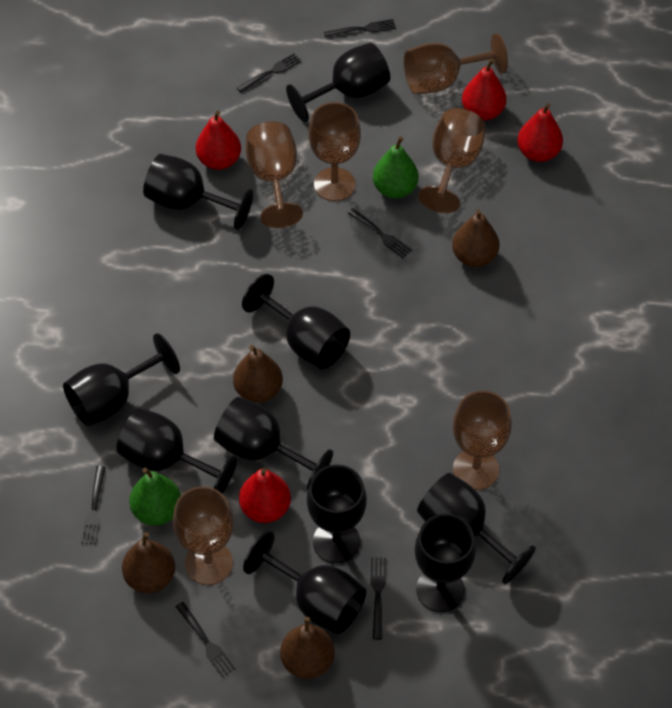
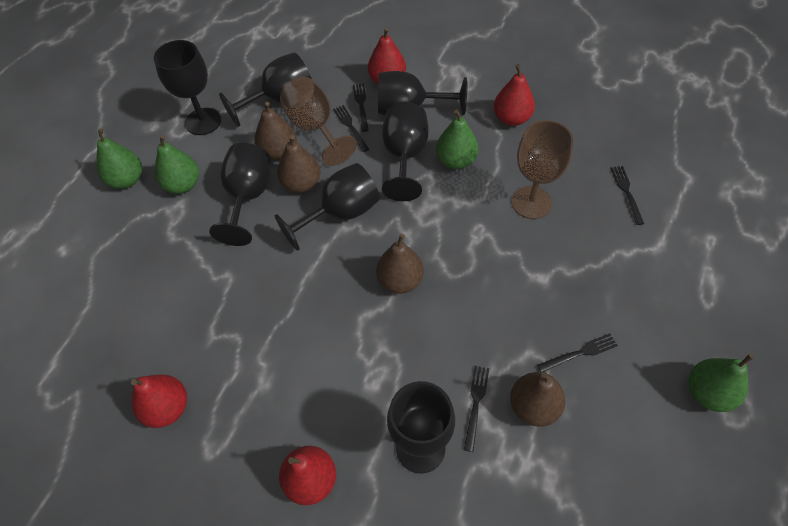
black fork: [81,466,106,544] [176,602,236,678] [237,53,302,93] [324,19,396,38] [348,208,412,258] [370,557,386,640] = 6 -> [333,105,369,152] [353,83,369,132] [464,366,489,452] [537,333,618,373] [611,166,644,225] = 5
black goblet: [63,333,180,427] [116,408,237,493] [143,154,253,230] [214,397,333,490] [242,274,350,369] [243,531,366,634] [286,43,390,122] [307,465,367,563] [415,514,476,612] [417,473,536,584] = 10 -> [154,40,221,135] [209,143,271,246] [219,52,312,127] [275,163,380,251] [378,71,467,115] [382,102,428,201] [387,381,455,474] = 7
brown goblet: [173,486,234,585] [246,121,303,228] [309,102,361,201] [404,33,508,94] [418,108,486,213] [453,391,512,490] = 6 -> [280,77,357,166] [512,120,574,219] = 2
green pear: [129,468,181,526] [373,136,419,198] = 2 -> [97,129,142,189] [155,135,199,194] [436,109,478,169] [688,354,754,412] = 4

